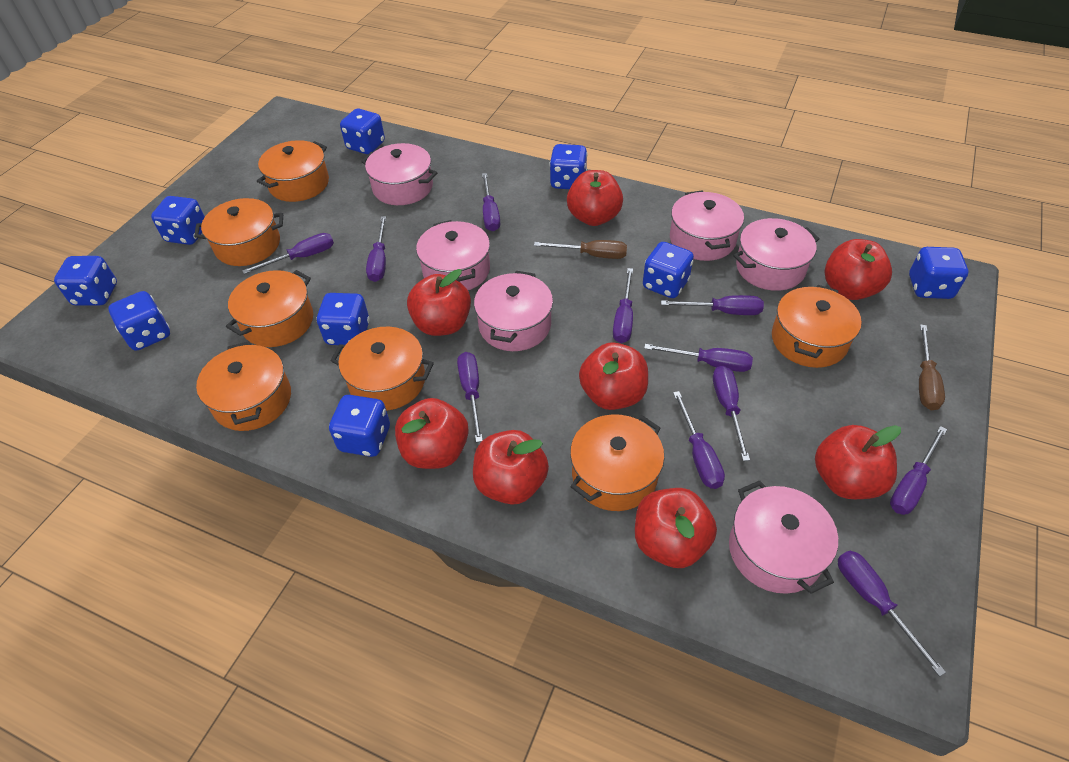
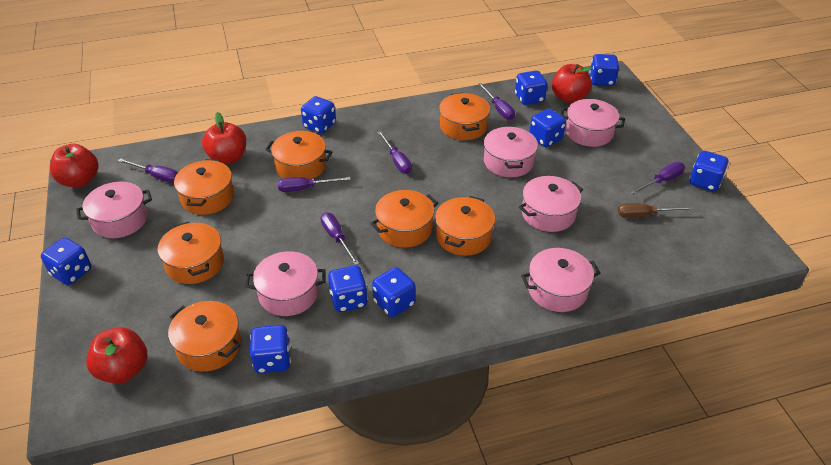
brown screwdriver: [534,240,627,259] [919,324,945,410] = 2 -> [618,203,693,218] = 1
purple screwdriver: [242,233,334,274] [366,216,386,282] [457,352,483,443] [482,173,500,231] [613,268,633,343] [644,344,753,372] [661,295,764,315] [673,391,725,489] [713,365,750,461] [838,551,946,677] [890,426,947,515] = 11 -> [118,158,178,183] [278,177,351,192] [321,212,359,265] [378,131,412,174] [478,83,515,120] [631,162,685,194] = 6
red apple: [395,398,469,469] [407,269,471,336] [473,430,549,505] [567,170,623,226] [579,342,648,410] [635,488,717,568] [815,425,901,499] [825,239,892,300] = 8 -> [50,144,99,187] [86,327,147,384] [202,112,246,165] [551,64,592,103] = 4

